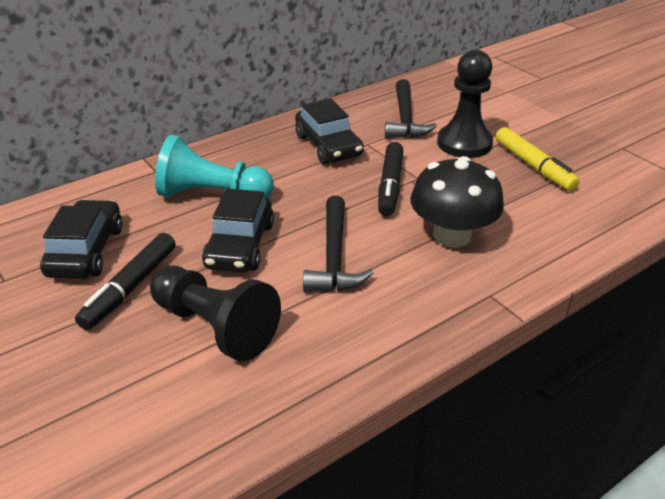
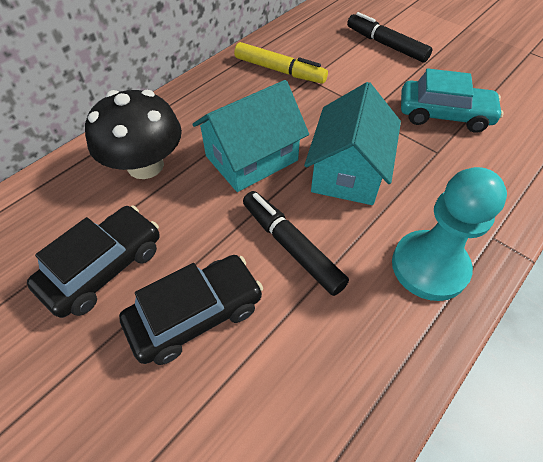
black car: [40,200,123,279] [202,189,274,272] [295,98,364,164] = 3 -> [27,205,159,318] [119,255,263,365] = 2
black hammer: [303,196,374,292] [385,79,437,138] = 2 -> none = 0
black pawn: [150,266,281,361] [437,50,493,158] = 2 -> none = 0
turquoise car: none = 0 -> [401,68,504,133] = 1
turquoise house: none = 0 -> [193,80,309,192] [304,82,401,205] = 2

